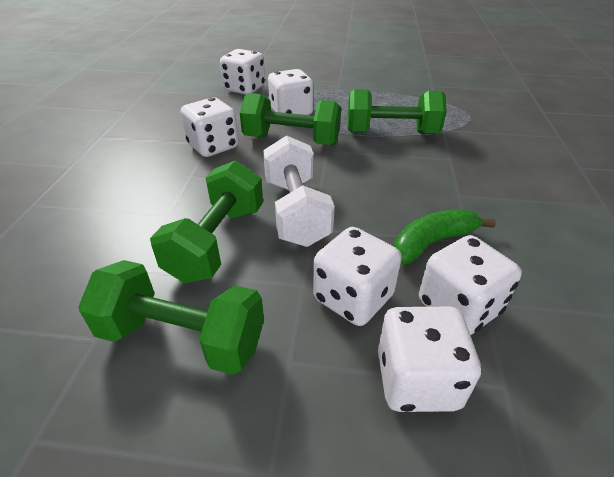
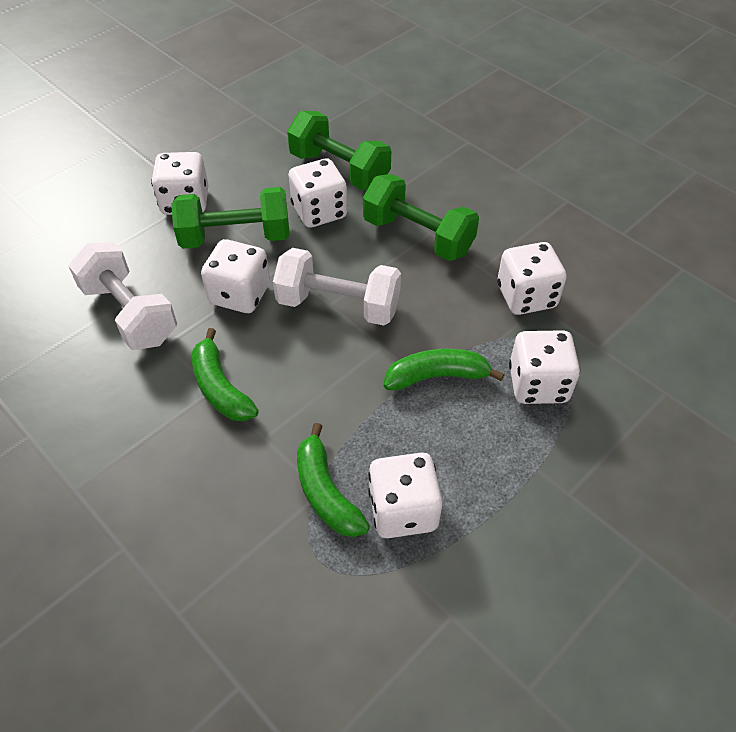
green banana: [394,209,496,265] = 1 -> [192,328,259,421] [297,423,370,537] [384,349,504,390] = 3
green dumbbell: [78,260,264,375] [150,160,263,283] [240,93,341,145] [348,89,447,134] = 4 -> [171,187,290,249] [287,111,391,190] [363,174,479,261] = 3
white dumbbell: [263,135,335,247] = 1 -> [68,242,177,350] [273,248,401,326] = 2

